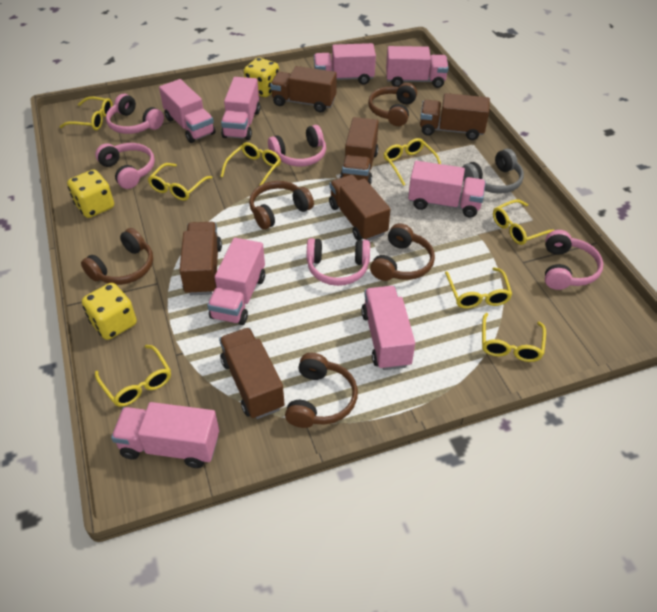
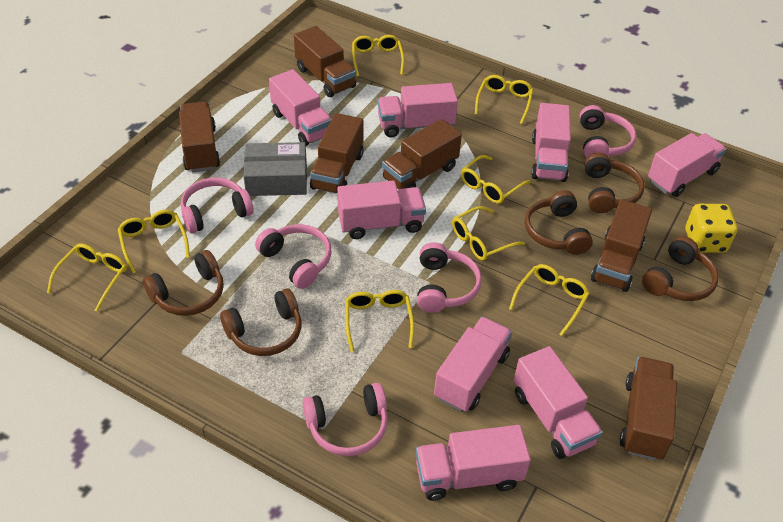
grey box: none = 0 -> [243,142,307,196] = 1
grey headphones: [462,149,524,194] = 1 -> none = 0
yellow dice: [67,170,114,218] [82,283,137,340] [244,58,279,97] = 3 -> [685,204,737,253] = 1

